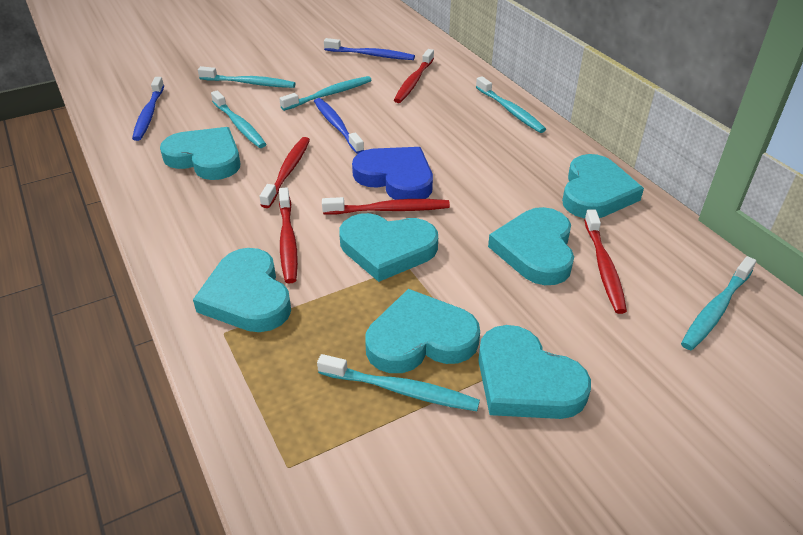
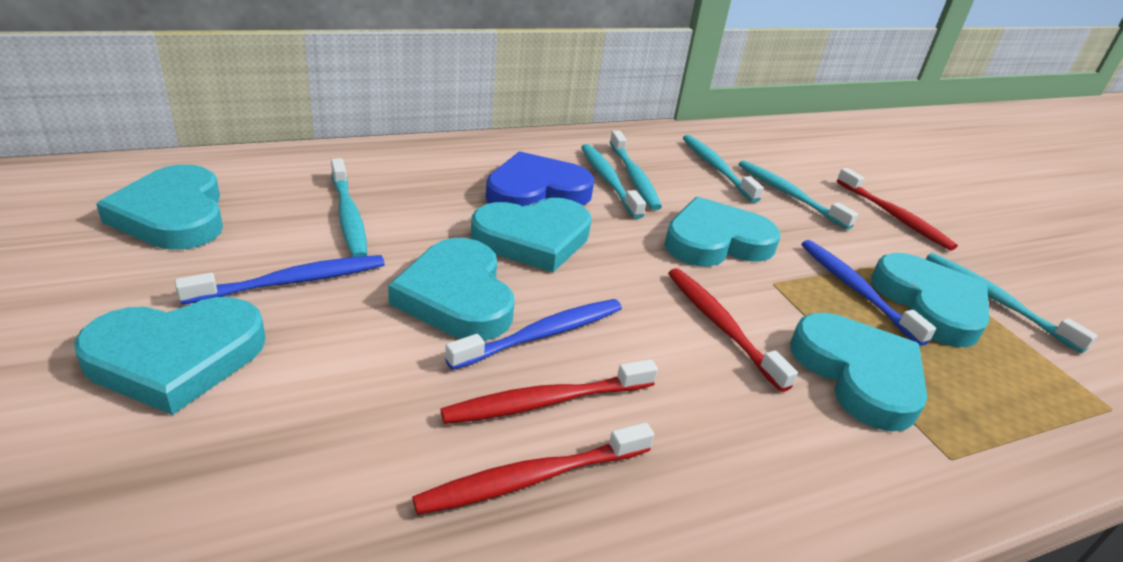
red toothbrush: [260,137,310,208] [279,187,298,283] [322,197,450,215] [394,49,434,103] [584,209,627,314] = 5 -> [412,422,654,515] [440,359,658,424] [668,268,798,392] [837,168,958,251] = 4

